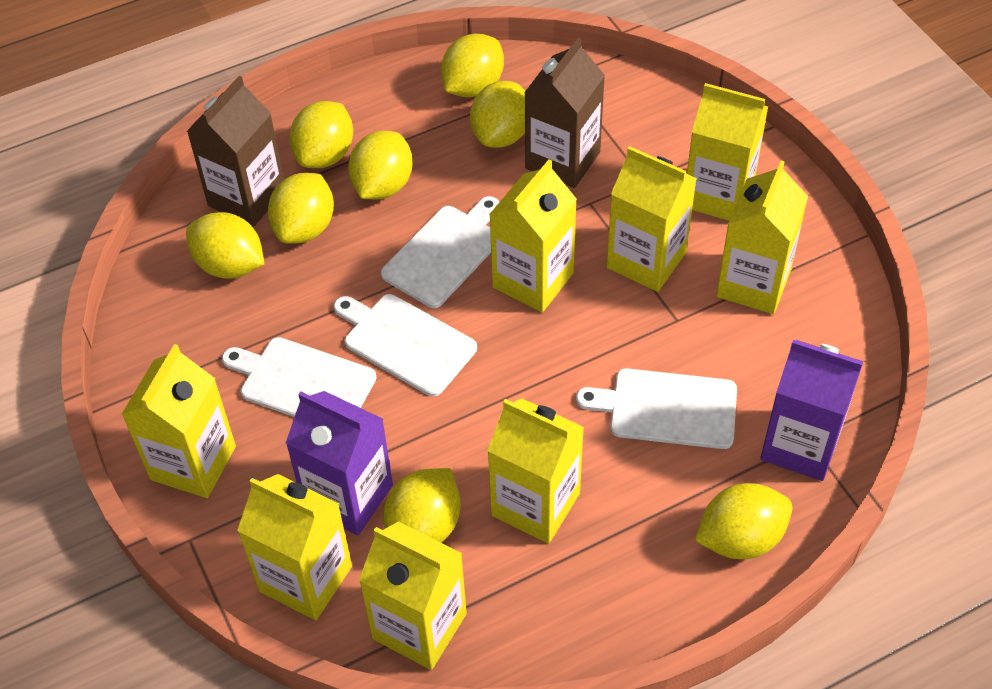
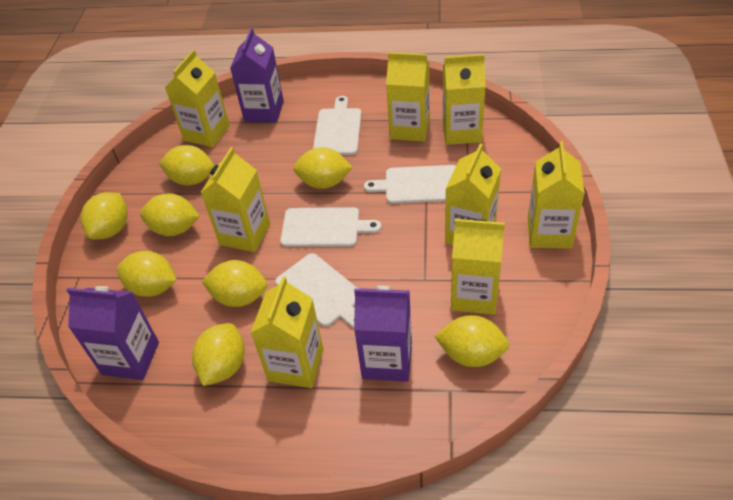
brown carton: [187,76,284,226] [524,38,605,188] = 2 -> none = 0
purple carton: [286,391,393,535] [760,340,864,481] = 2 -> [66,286,159,380] [230,28,284,123] [354,286,412,382] = 3

